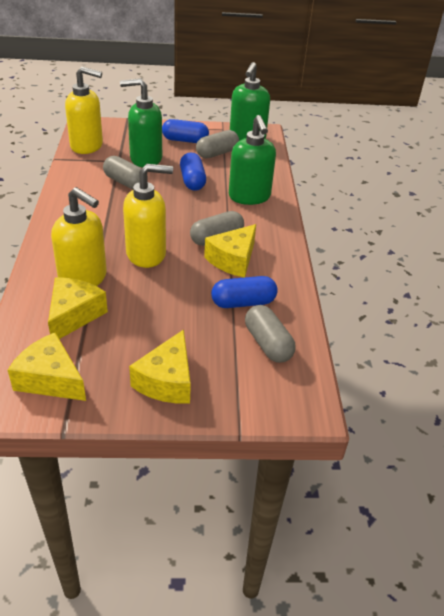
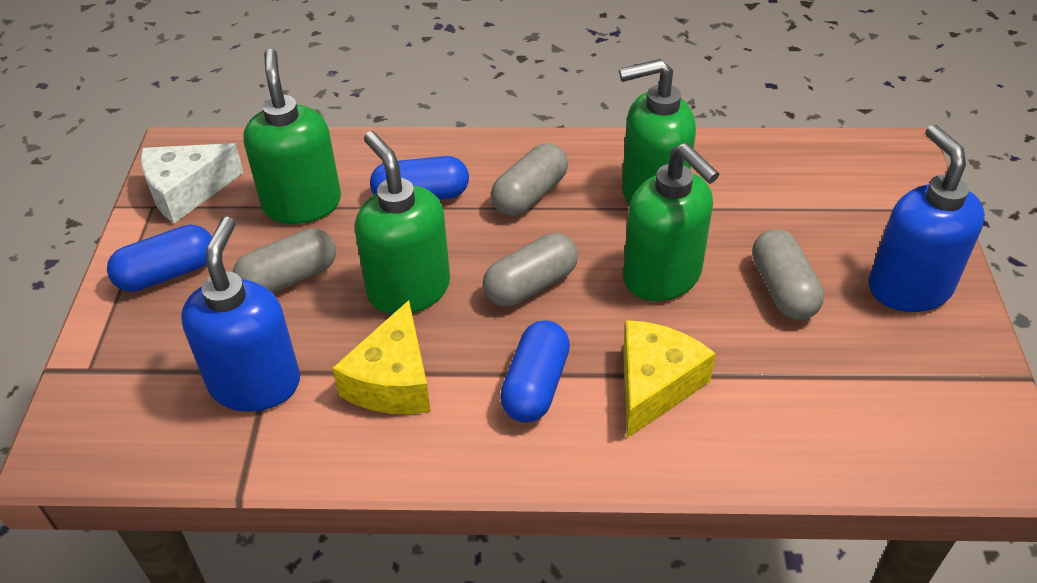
blue soap dispenser: none = 0 -> [181,217,300,412] [869,125,985,312] = 2
green soap dispenser: [120,78,162,167] [229,115,276,205] [230,62,270,141] = 3 -> [243,49,341,224] [355,131,450,314] [619,59,696,205] [623,143,719,301] = 4
white cheese: none = 0 -> [141,143,244,223] = 1
yellow cheese: [8,333,86,401] [48,277,108,339] [129,329,191,404] [204,224,256,278] = 4 -> [333,300,431,414] [623,320,716,438] = 2
yellow soap dispenser: [51,187,107,286] [65,66,103,154] [123,164,173,268] = 3 -> none = 0

